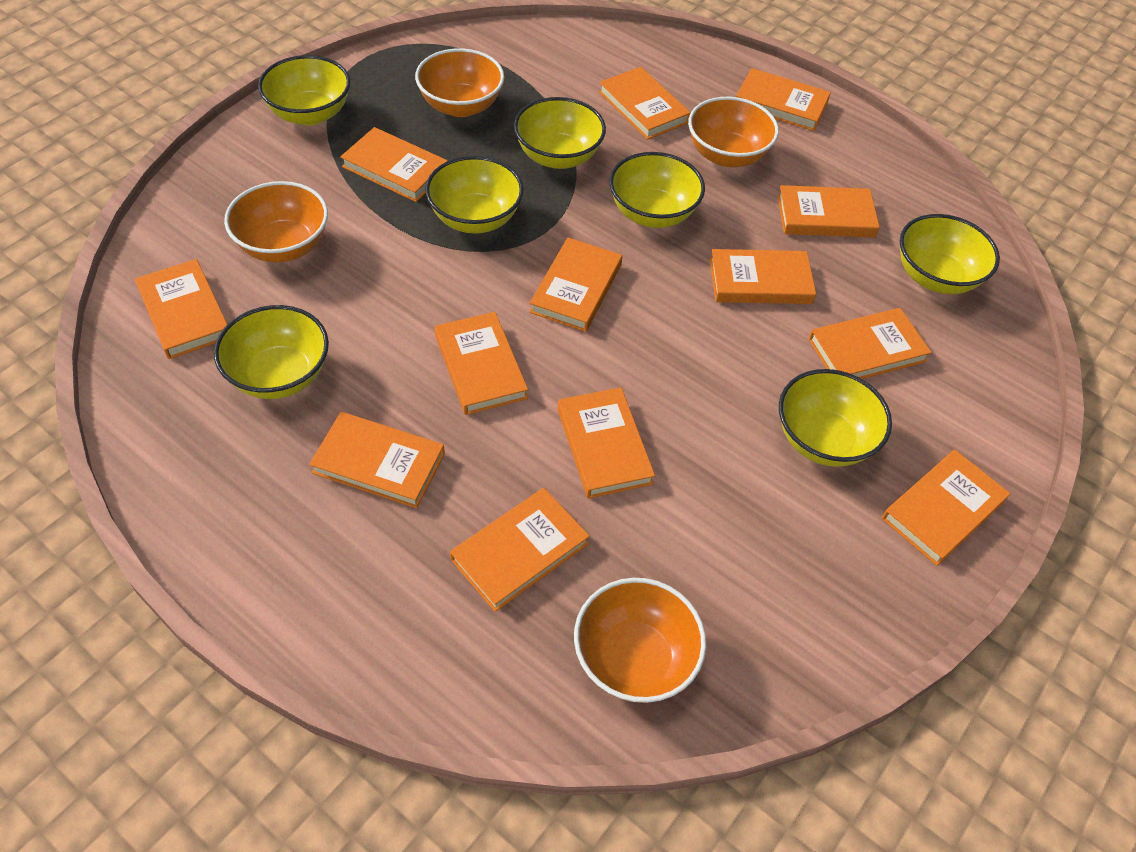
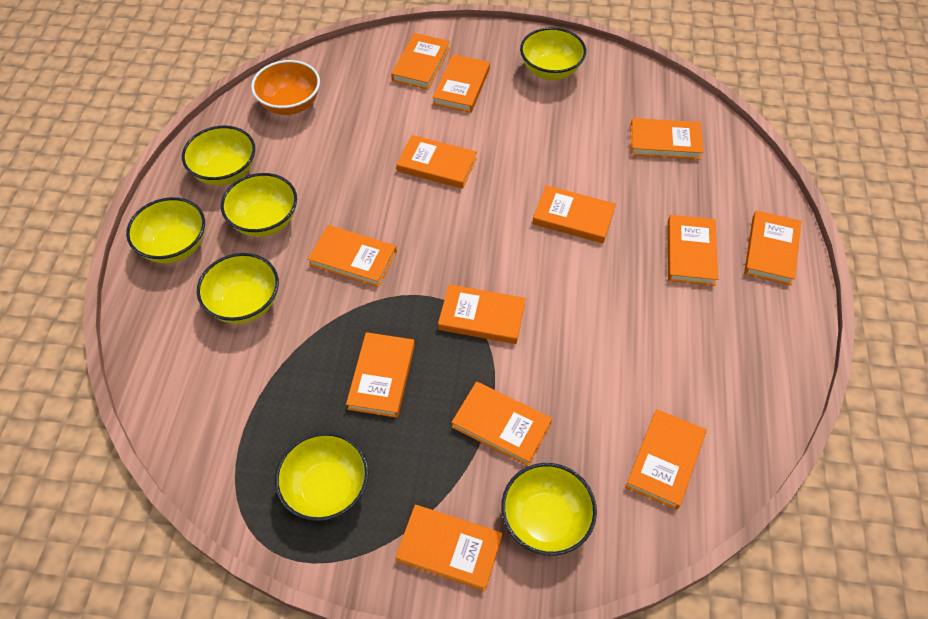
orange bowl: [224,181,328,262] [415,48,504,117] [574,578,706,703] [688,97,779,167] = 4 -> [251,60,320,115] = 1

